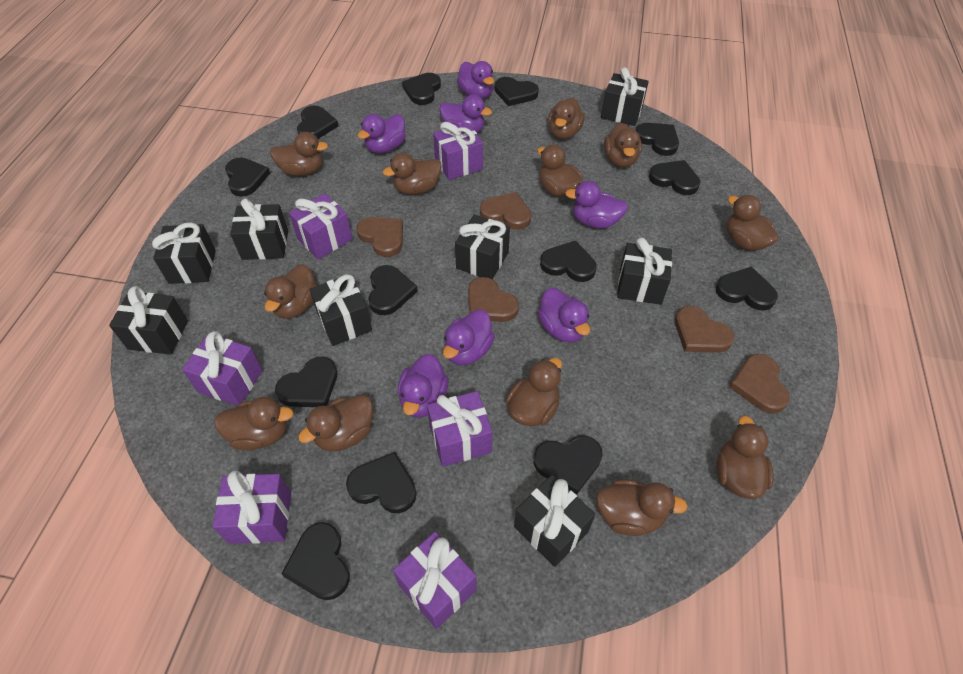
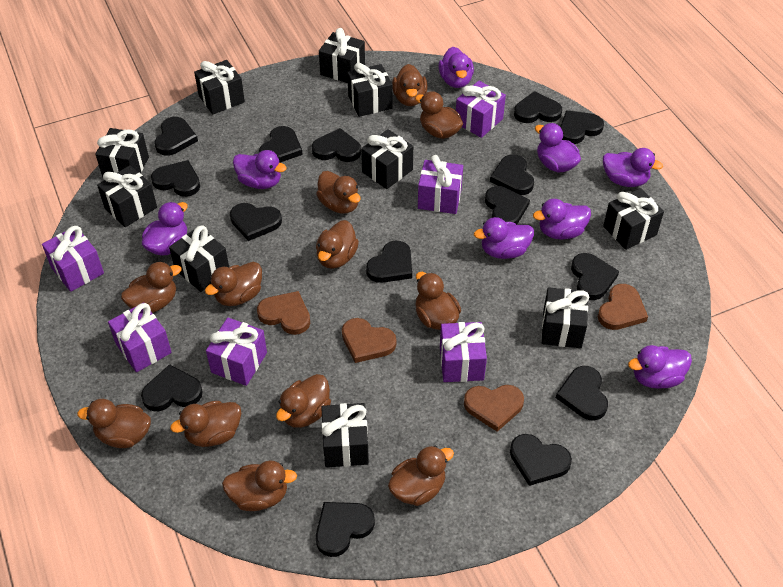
black gift: [109,286,188,355] [152,222,216,284] [230,198,288,260] [310,274,372,346] [455,215,510,279] [514,475,595,567] [601,67,649,126] [617,237,672,305] = 8 -> [95,128,149,177] [97,165,157,227] [169,225,229,292] [194,60,245,115] [319,28,365,83] [321,403,369,468] [347,63,393,117] [361,129,413,189] [542,287,589,348] [603,188,664,250] = 10
black heart: [225,158,270,197] [275,357,337,407] [281,522,350,600] [297,105,339,139] [346,452,417,513] [368,265,418,315] [402,73,441,105] [495,77,539,106] [533,436,603,494] [540,240,597,282] [635,123,679,156] [649,160,700,195] [716,266,778,311] = 13 -> [141,364,203,411] [151,160,200,197] [154,117,198,156] [230,203,282,241] [259,126,303,163] [312,128,361,162] [316,502,375,557] [366,241,412,283] [485,186,530,225] [490,154,534,195] [510,434,572,486] [514,91,562,123] [556,366,608,421] [560,110,604,144] [571,253,619,300] = 15
brown heart: [357,217,403,257] [468,277,519,322] [480,192,531,230] [675,306,734,353] [729,354,790,414] = 5 -> [257,291,310,335] [342,318,396,363] [464,385,524,432] [598,284,648,330] = 4
purple duck: [358,114,406,153] [398,354,449,417] [439,94,492,133] [443,309,495,365] [457,61,494,99] [538,288,590,342] [565,181,628,228] = 7 -> [142,202,188,256] [233,150,287,189] [438,47,474,88] [474,217,534,259] [533,199,591,240] [535,123,581,172] [603,148,663,187] [628,345,692,389] = 8

